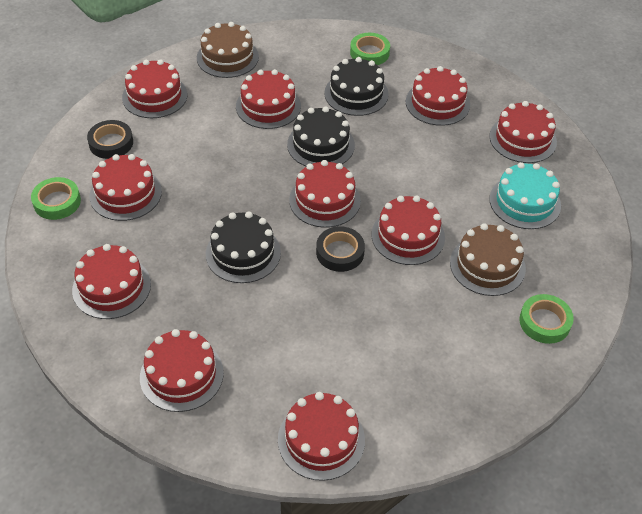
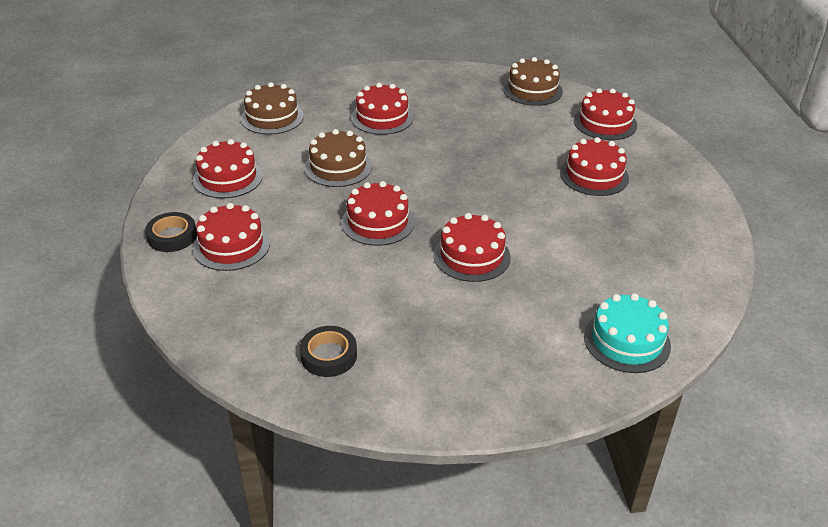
black cake: [206,211,281,283] [287,106,355,166] [324,57,389,116] = 3 -> none = 0
brown cake: [197,22,259,78] [450,223,526,296] = 2 -> [241,82,304,135] [304,129,372,187] [503,57,563,106] = 3
green tape: [31,177,81,220] [350,33,390,65] [519,294,574,344] = 3 -> none = 0
red cake: [72,244,151,319] [89,154,162,221] [122,59,187,118] [140,329,224,412] [236,69,301,129] [278,392,365,481] [289,160,361,228] [372,195,445,265] [406,66,470,126] [489,101,557,163] = 10 -> [193,139,263,198] [193,203,270,271] [341,181,415,246] [351,83,414,135] [434,213,511,282] [560,137,629,196] [574,88,637,140] = 7

